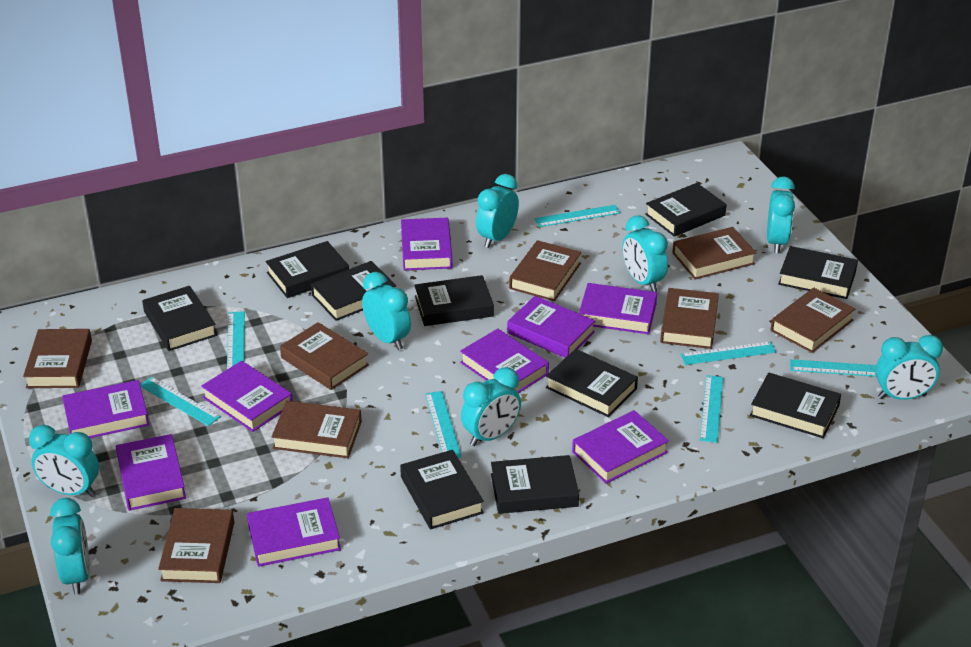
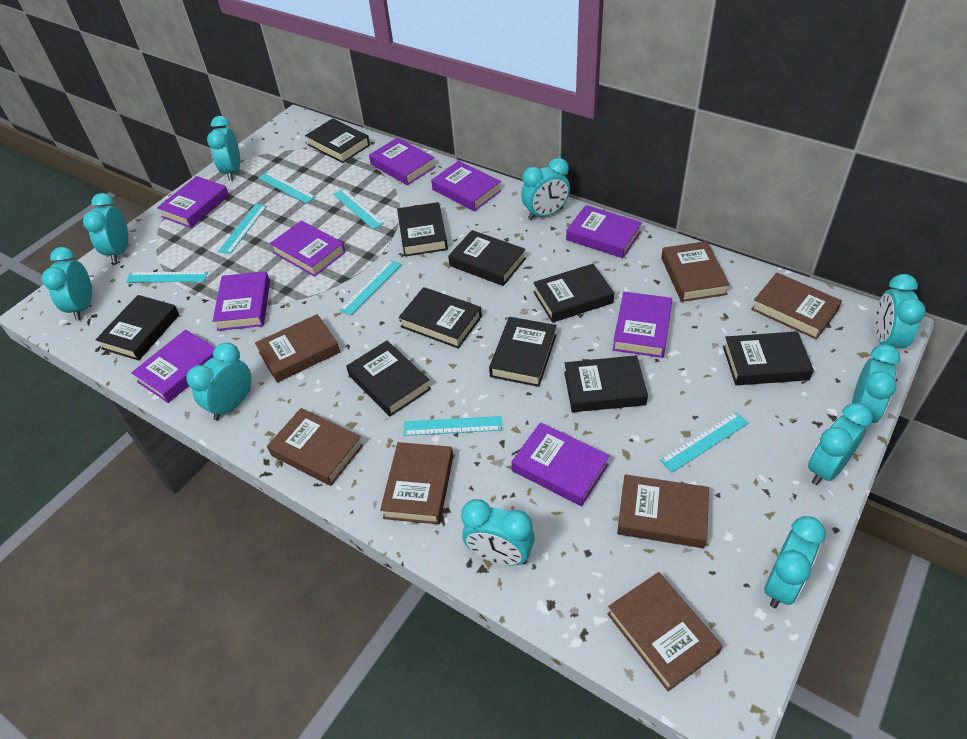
brown book: [23,329,92,388] [158,508,234,583] [271,401,362,458] [280,322,369,390] [509,240,581,301] [660,288,719,349] [672,227,756,279] [770,288,855,353] = 8 -> [255,314,340,383] [267,408,364,486] [380,442,453,524] [607,572,723,691] [617,475,709,548] [661,241,730,302] [751,273,842,340] = 7
turquoise clock: [29,425,99,497] [50,498,90,594] [362,272,411,350] [461,367,521,446] [476,174,519,248] [623,215,668,292] [767,176,795,253] [876,335,943,400] = 8 -> [42,247,92,321] [83,193,128,263] [186,342,251,420] [207,116,240,181] [461,499,535,566] [521,158,570,220] [765,516,826,608] [808,403,873,485] [852,344,900,423] [875,274,926,348] = 10

